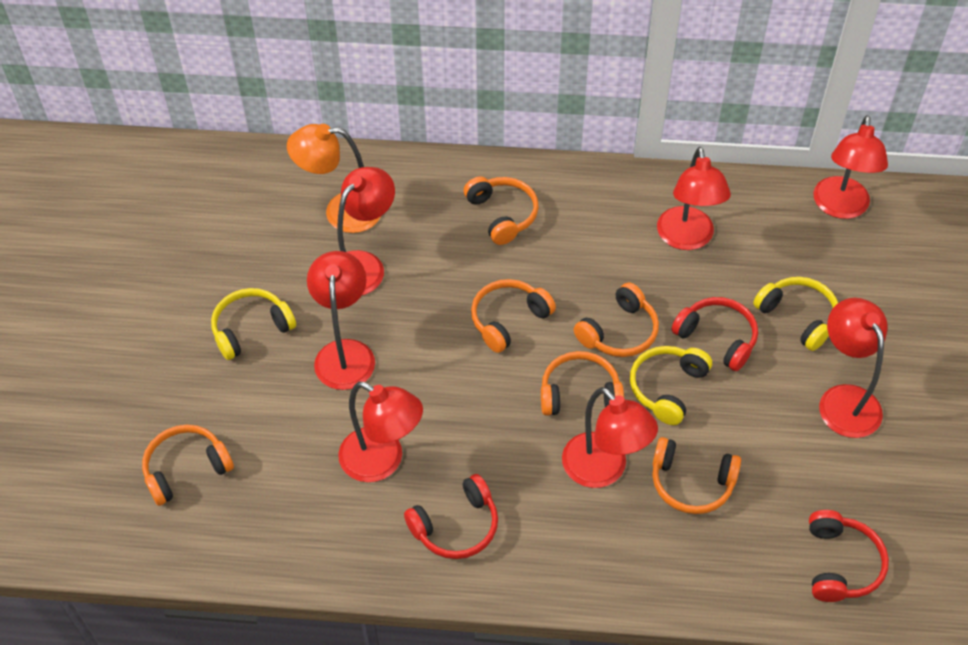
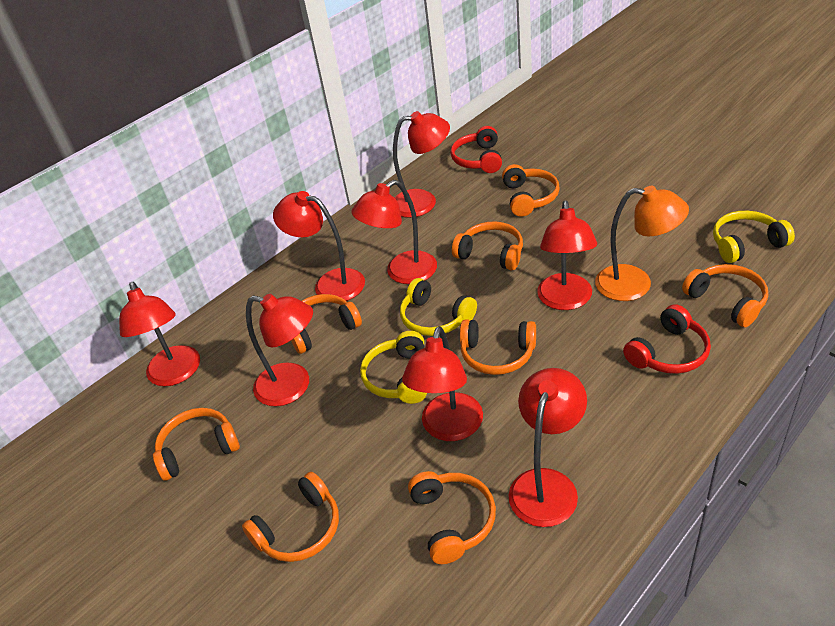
orange headphones: [142,425,234,506] [464,176,539,245] [471,279,556,353] [541,351,624,416] [574,282,659,357] [652,437,741,514] = 6 -> [153,408,240,481] [242,472,339,562] [291,294,362,354] [408,471,496,564] [452,221,523,270] [460,319,536,375] [502,164,560,217] [682,264,768,327] = 8
red headphones: [404,474,498,559] [671,297,758,371] [809,510,889,602] = 3 -> [450,126,502,173] [623,304,711,374] = 2
red lamp: [307,251,375,390] [337,167,395,295] [338,382,423,482] [562,387,658,488] [657,147,731,250] [813,115,888,219] [819,298,887,438] = 7 -> [119,282,200,386] [246,294,313,406] [273,191,365,301] [352,180,437,284] [393,111,450,218] [402,326,483,441] [508,368,587,527] [537,200,597,310] = 8

